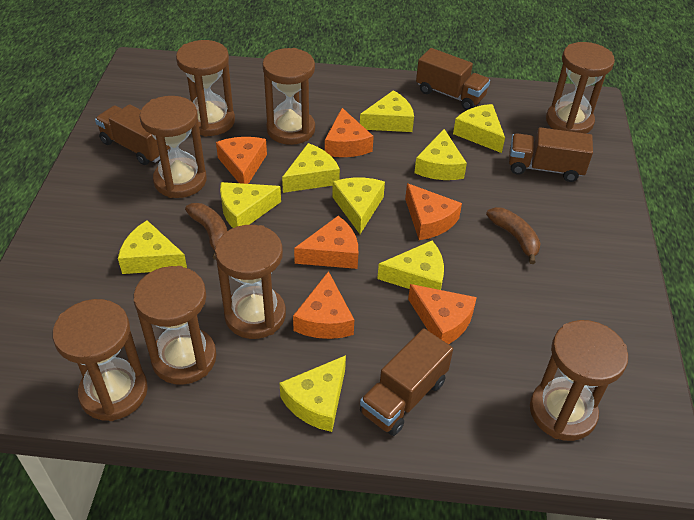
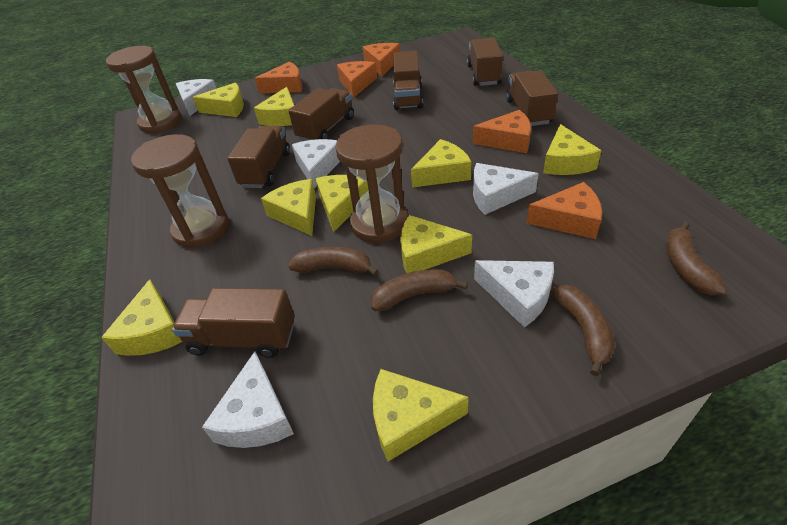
brown banana: [185,203,227,260] [486,207,541,264] = 2 -> [288,246,379,276] [371,269,468,311] [552,285,615,376] [666,222,727,295] = 4
brown hourglass: [53,299,148,421] [133,266,217,385] [140,96,207,198] [176,40,235,137] [215,225,286,339] [263,48,315,145] [530,320,628,441] [546,42,615,134] = 8 -> [106,46,182,134] [131,134,229,249] [335,124,409,244] = 3
brown truck: [95,104,170,165] [360,328,453,436] [416,48,490,110] [509,127,593,182] = 4 -> [172,288,295,358] [227,126,290,188] [289,88,354,141] [393,51,423,110] [467,37,503,86] [506,70,558,126] = 6
orange cheese: [216,137,267,184] [293,271,354,339] [294,216,358,269] [325,108,374,157] [405,183,462,240] [408,284,477,344] = 6 -> [255,62,302,93] [337,61,377,98] [363,43,400,77] [473,110,531,153] [527,182,602,239] = 5
white cheese: none = 0 -> [176,79,217,116] [202,351,294,448] [292,139,340,189] [473,163,539,215] [474,260,554,327] = 5

